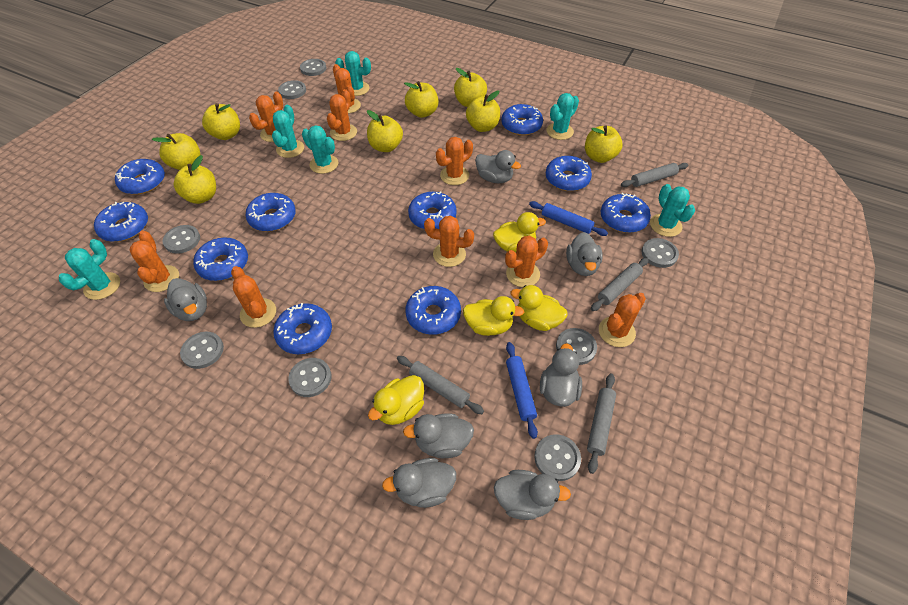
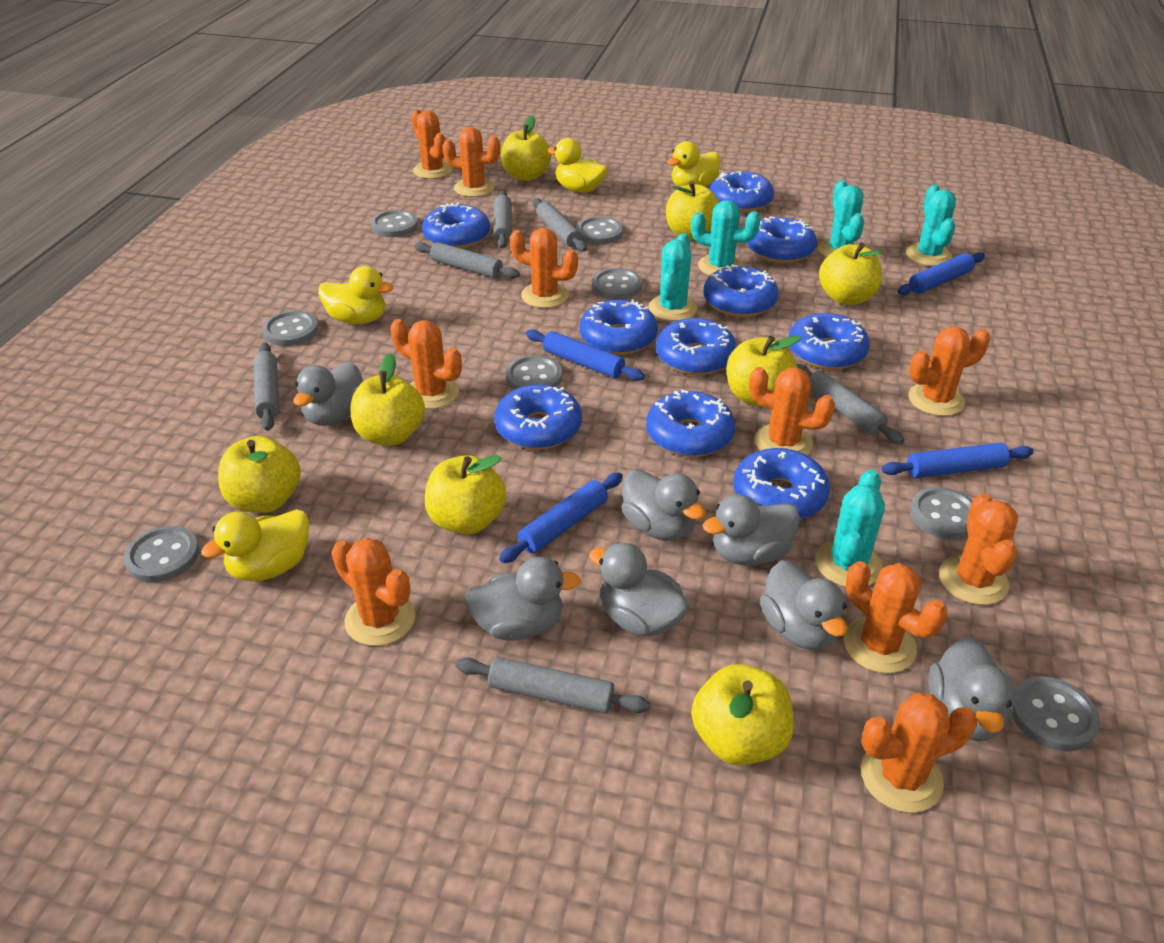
blue rolling pin: [506,342,538,439] [529,201,608,236] = 2 -> [499,473,623,563] [526,329,645,381] [881,443,1034,478] [898,252,985,295] = 4
grey rolling pin: [397,356,484,414] [587,374,616,474] [591,258,649,311] [621,163,688,187] = 4 -> [254,343,279,431] [415,242,520,278] [455,657,650,713] [493,191,512,249] [533,198,587,252] [796,364,904,444] = 6
orange cactus: [130,231,179,292] [231,266,276,328] [249,92,283,142] [327,89,357,141] [333,64,361,114] [424,216,474,267] [436,137,473,185] [505,236,548,287] [599,293,646,347] = 9 -> [331,538,415,646] [390,319,462,409] [411,109,453,179] [442,127,500,197] [509,228,578,308] [749,367,835,455] [844,561,947,673] [861,693,977,813] [908,327,990,416] [939,494,1018,605] = 10
turquoise cactus: [59,239,120,300] [272,105,304,158] [302,126,339,174] [335,51,371,96] [547,93,579,140] [650,184,695,237] = 6 -> [649,233,697,321] [691,200,761,276] [815,469,885,587] [818,180,864,257] [906,184,956,266] = 5

